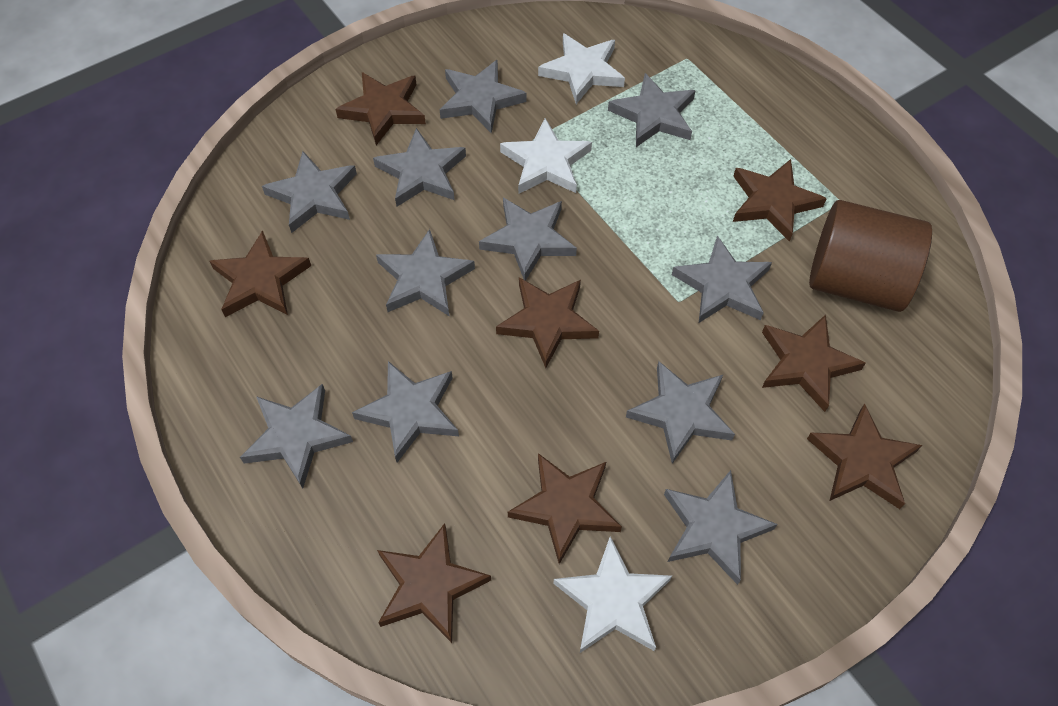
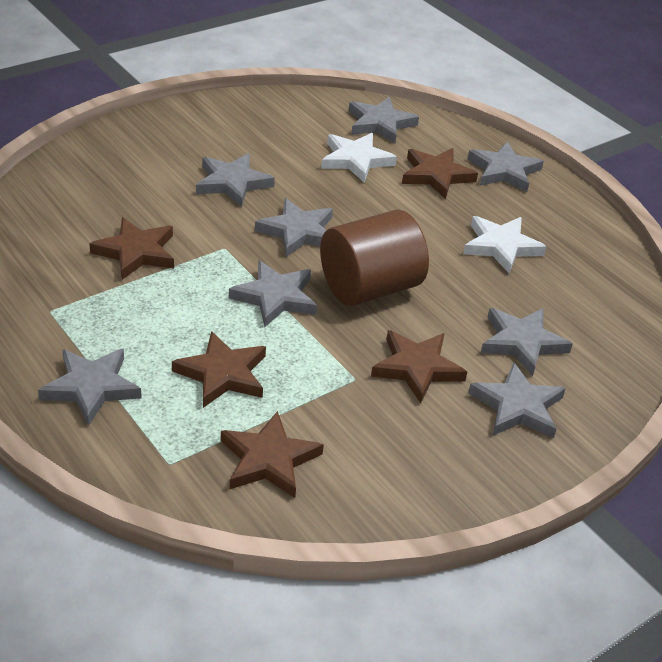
brown star: [210,230,311,317] [336,72,426,145] [377,523,491,643] [496,277,599,368] [508,453,622,564] [733,159,827,242] [762,315,866,412] [807,404,922,509] = 8 -> [89,217,174,280] [172,331,266,408] [221,411,324,498] [371,330,467,404] [402,148,478,199] = 5
grey star: [240,384,353,488] [262,151,357,233] [352,361,459,463] [373,128,466,207] [376,229,475,317] [440,60,527,133] [479,197,577,281] [608,73,696,147] [626,361,735,464] [664,470,777,585] [672,236,772,323] = 11 -> [38,348,142,426] [196,153,275,207] [229,260,317,327] [255,198,333,257] [349,97,419,143] [468,141,544,192] [468,362,566,439] [481,308,573,376] = 8
white star: [500,118,592,194] [538,33,625,104] [553,536,672,653] = 3 -> [321,133,397,183] [463,216,547,274] = 2

